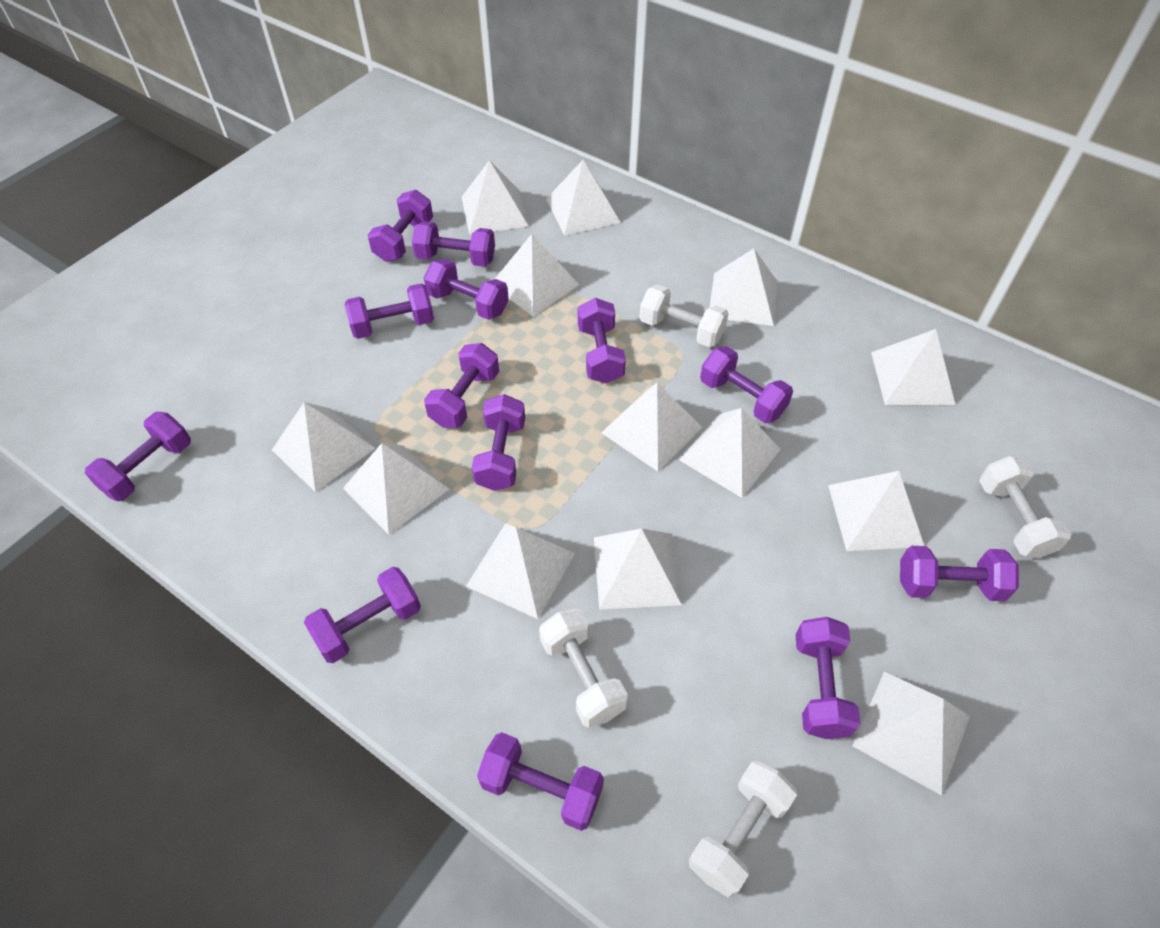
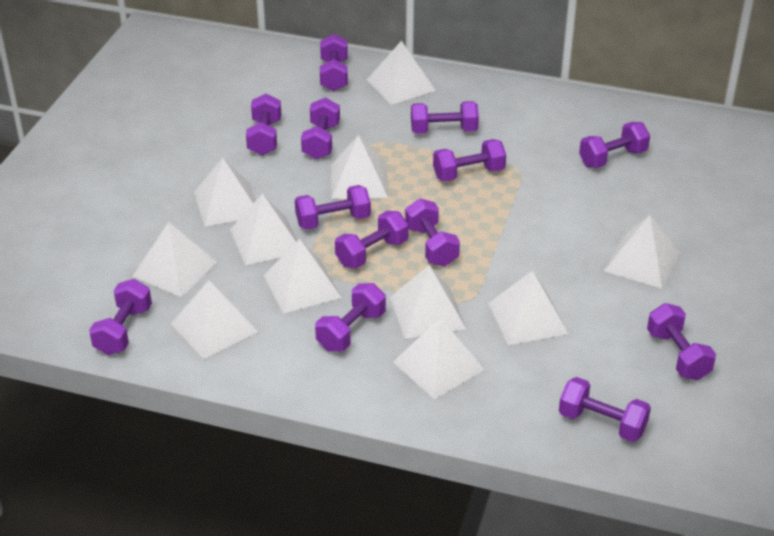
white dumbbell: [539,609,628,728] [639,285,729,347] [689,761,797,898] [979,456,1071,558] = 4 -> none = 0
white pyramid: [272,402,375,493] [343,443,449,535] [462,160,529,235] [466,523,575,619] [495,234,579,317] [546,160,621,236] [594,528,682,610] [601,382,702,472] [679,408,781,498] [709,249,777,326] [828,471,924,551] [853,672,970,796] [871,329,955,405] = 13 -> [133,222,218,297] [171,280,258,359] [194,158,256,227] [230,193,297,265] [264,239,342,314] [331,135,388,199] [367,41,436,105] [390,265,466,339] [393,318,485,399] [488,270,569,345] [604,215,680,289] = 11

